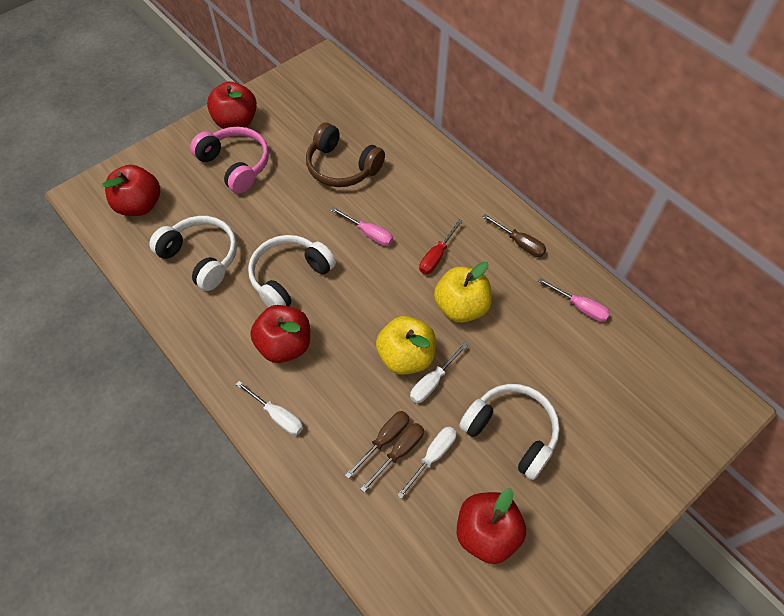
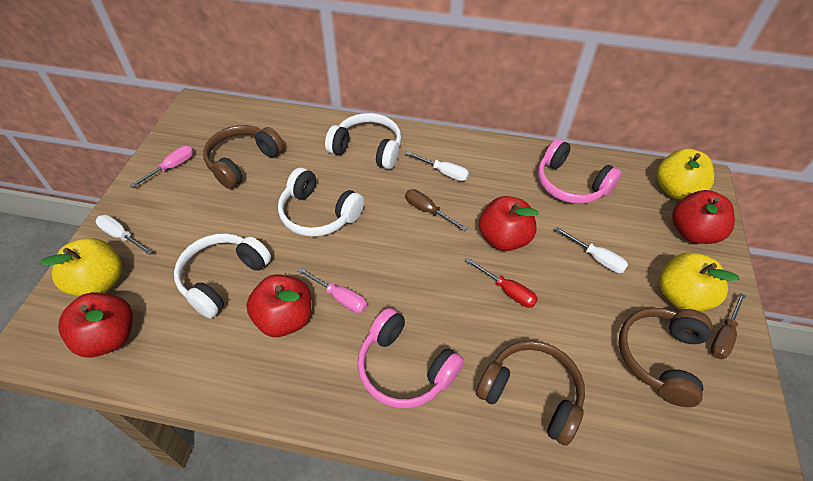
brown headphones: [306,122,385,187] = 1 -> [203,125,284,189] [476,341,585,446] [618,308,712,407] = 3
brown screwdriver: [345,411,409,478] [360,423,424,492] [482,214,546,257] = 3 -> [405,189,467,231] [711,293,746,359] = 2
pink headphones: [190,127,269,193] = 1 -> [357,308,464,408] [538,138,621,204] = 2
yellow apple: [376,316,436,375] [434,262,492,323] = 2 -> [39,238,122,297] [656,148,714,199] [659,253,740,311] = 3

